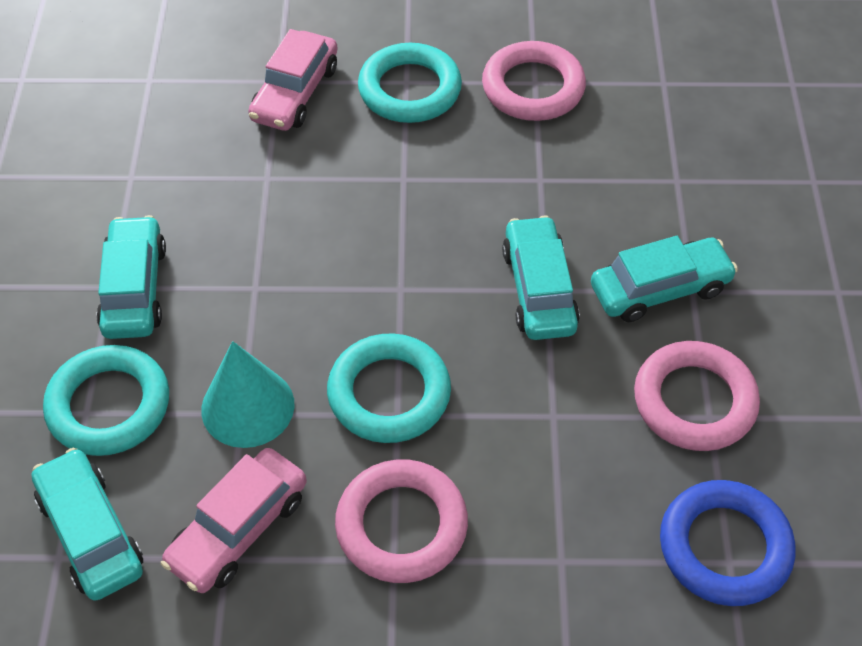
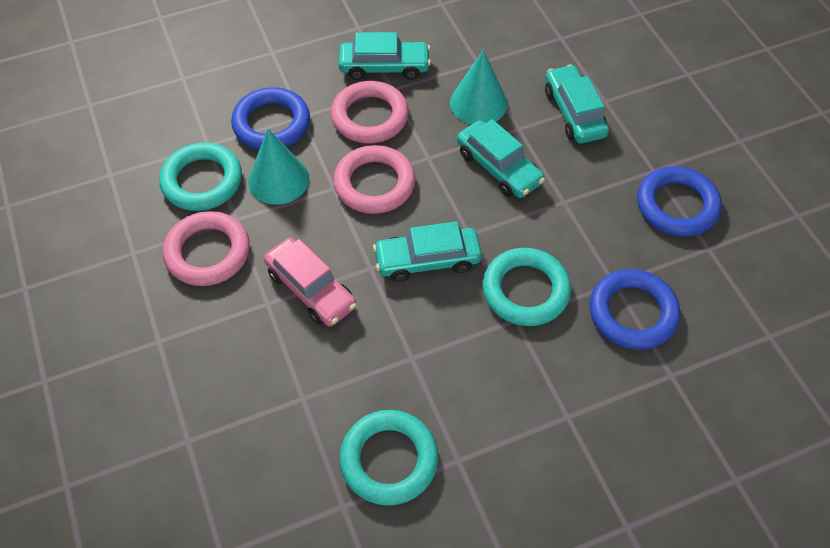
blue ring: [660,480,795,606] = 1 -> [231,87,310,150] [590,269,680,350] [637,166,722,237] = 3
pink car: [161,448,307,593] [248,29,338,131] = 2 -> [264,238,357,326] = 1
turquoise cone: [201,341,295,448] = 1 -> [248,129,309,205] [450,50,507,124] = 2

